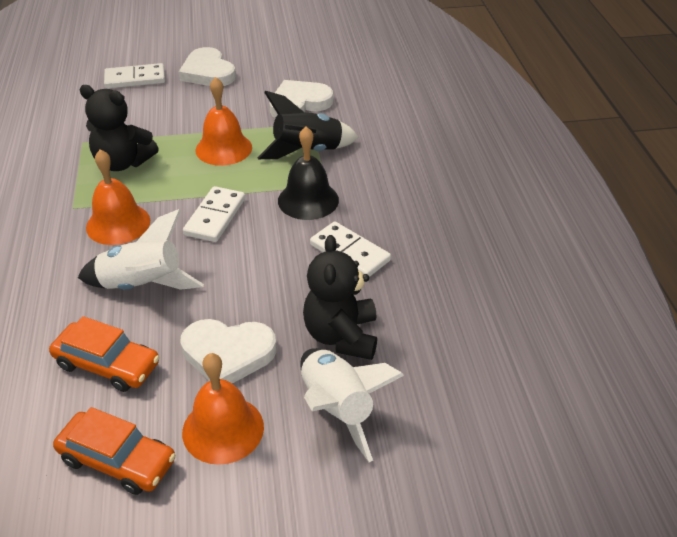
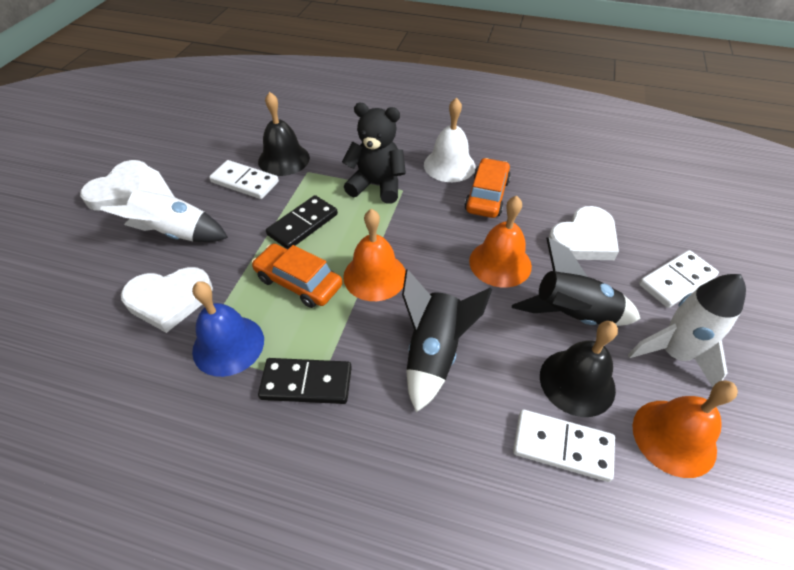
black bell: [278,127,339,220] = 1 -> [258,92,310,176] [540,321,618,417] = 2
black domino: none = 0 -> [258,358,352,404] [266,195,338,249] = 2
black rocket: [257,91,359,159] = 1 -> [402,269,492,412] [512,237,641,326] = 2
black teddy bear: [79,85,159,171] [303,235,377,360] = 2 -> [342,103,406,204] = 1
blue bell: none = 0 -> [192,281,264,377] = 1
white bell: none = 0 -> [424,98,476,182] = 1

